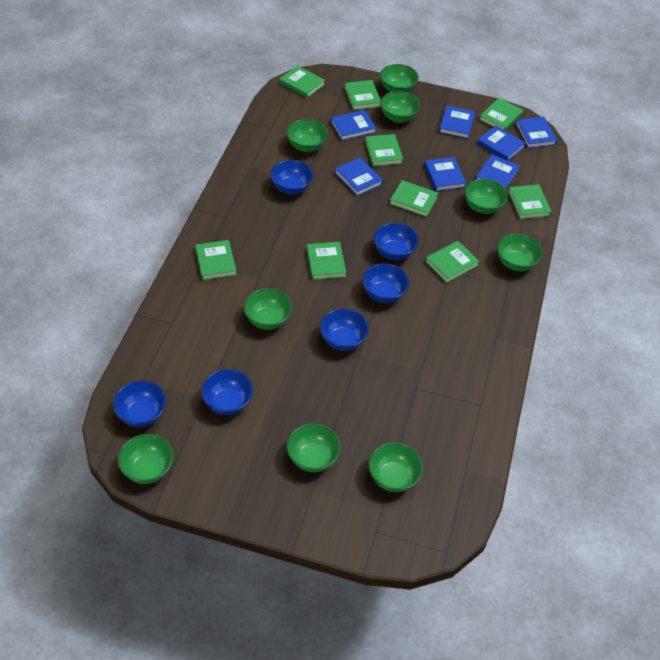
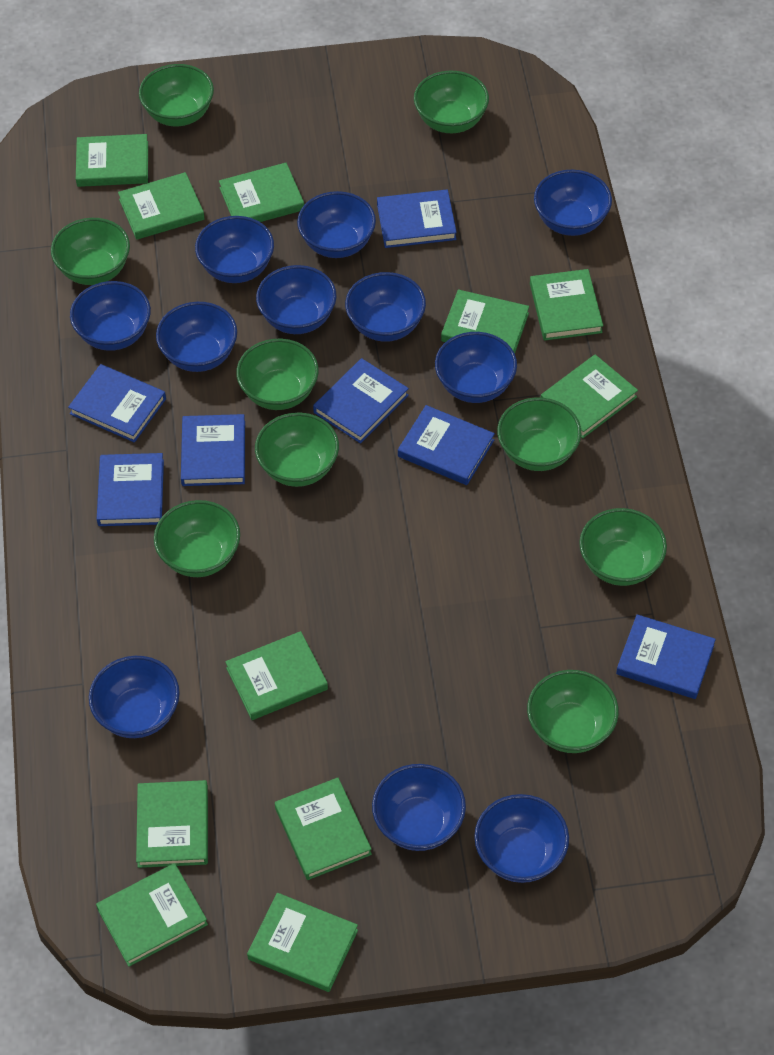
blue bowl: [113,380,167,427] [201,369,253,415] [270,160,314,195] [320,308,369,351] [362,263,409,303] [374,223,419,260] = 6 -> [70,281,151,351] [89,656,180,738] [156,302,237,372] [195,216,274,283] [256,265,337,334] [297,191,376,258] [345,272,426,342] [372,764,466,851] [435,332,517,403] [474,794,569,883] [534,170,612,236] = 11
green book: [195,240,237,280] [279,65,325,98] [306,242,346,280] [344,80,381,110] [365,134,403,167] [389,180,438,217] [425,241,480,283] [479,98,524,131] [508,184,552,219] = 9 -> [76,134,148,187] [96,863,208,967] [118,172,205,240] [136,780,208,868] [219,163,304,222] [225,631,328,720] [247,893,358,992] [275,777,372,880] [441,289,529,353] [530,269,603,341] [541,355,638,438] = 11

